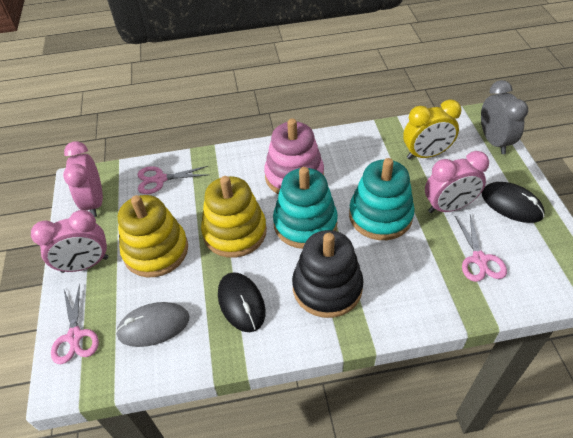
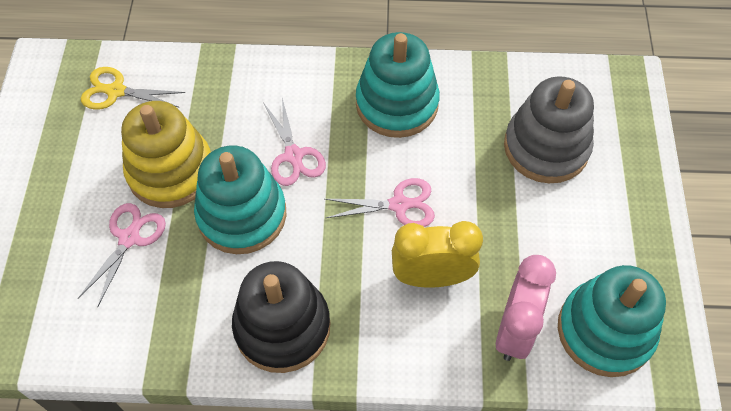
black mouse: [218,272,265,332] [482,182,545,223] = 2 -> none = 0
grey clock: [481,80,528,154] = 1 -> none = 0
grey mouse: [116,302,189,347] = 1 -> none = 0
grey stacking toy: none = 0 -> [504,77,594,183] = 1
pink clock: [31,210,108,273] [63,141,103,217] [425,151,489,213] = 3 -> [496,255,556,361] = 1
pink stacking toy: [264,118,324,194] = 1 -> none = 0
turquoise stacking toy: [273,167,338,249] [349,158,415,240] = 2 -> [194,145,287,254] [356,32,440,138] [558,265,666,377] = 3
yellow scissors: none = 0 -> [81,67,185,110] = 1
yellow stacking toy: [118,195,188,277] [201,176,267,258] = 2 -> [121,101,211,208] = 1

